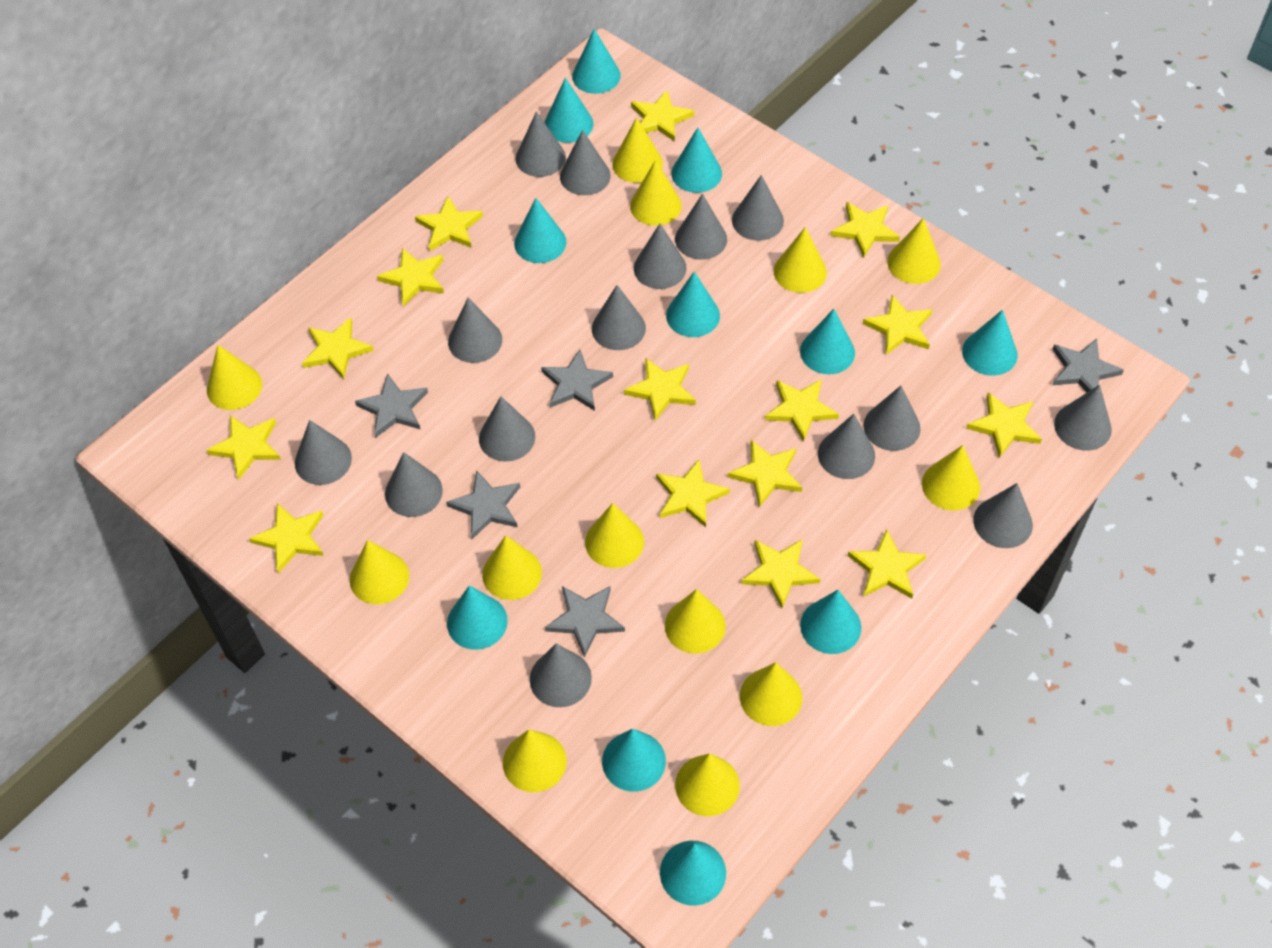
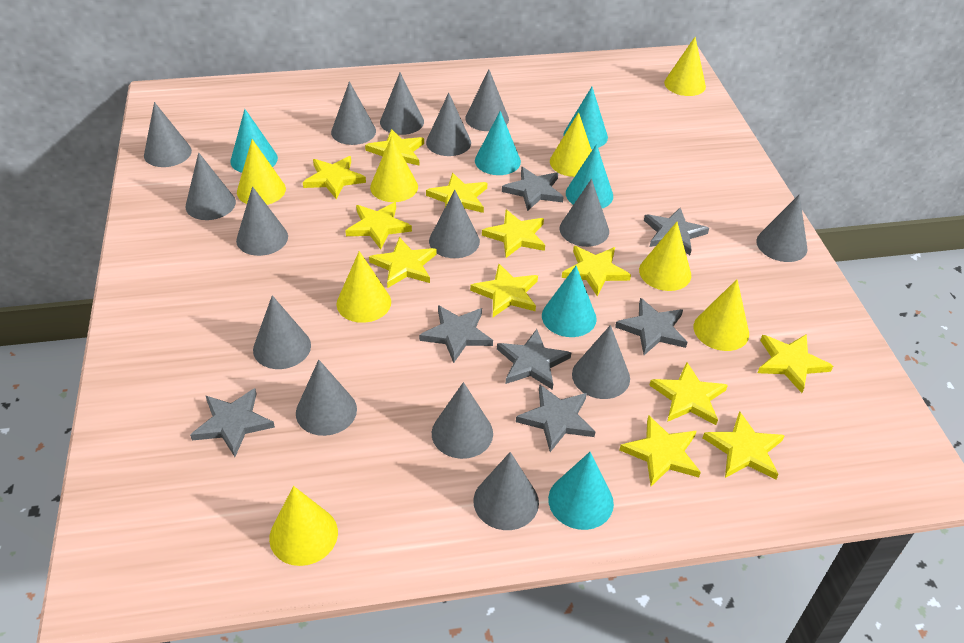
grey star: [355,373,428,438] [446,470,520,539] [541,350,613,411] [545,586,625,658] [1052,338,1124,392] = 5 -> [190,388,275,457] [419,305,493,363] [497,329,571,390] [502,167,564,211] [516,384,596,452] [615,298,688,355] [644,208,709,255] = 7
turquoise cone: [447,585,508,650] [514,198,566,263] [544,77,593,143] [572,29,621,94] [602,729,666,792] [660,841,726,906] [666,272,720,337] [671,128,722,193] [800,309,855,374] [800,590,861,654] [962,310,1018,376] = 11 -> [230,109,278,173] [475,111,521,175] [542,266,597,337] [548,452,614,530] [563,87,608,149] [566,144,613,209] = 6
yellow cone: [207,345,262,410] [350,540,409,604] [482,535,542,600] [503,730,567,792] [585,503,644,568] [612,117,663,183] [630,160,682,226] [665,589,726,654] [675,754,740,816] [740,662,802,726] [774,227,827,293] [887,218,941,284] [922,445,980,511] = 13 -> [237,139,286,205] [269,486,338,566] [337,251,391,323] [370,136,418,202] [550,112,592,177] [639,222,691,291] [664,37,706,96] [694,279,749,351] = 8
yellow star: [206,415,281,480] [249,503,324,573] [302,317,374,379] [377,248,444,306] [415,196,483,251] [624,358,696,421] [631,90,694,142] [656,459,730,527] [728,440,802,507] [741,539,820,608] [765,379,839,442] [831,202,900,258] [848,529,926,599] [863,295,932,355] [966,392,1042,458] = 15 -> [303,156,366,199] [345,202,412,249] [365,129,424,165] [369,237,436,288] [426,173,487,213] [470,264,538,317] [482,210,545,258] [562,246,631,296] [619,415,701,486] [649,362,728,425] [703,411,785,480] [758,334,833,393] = 12

